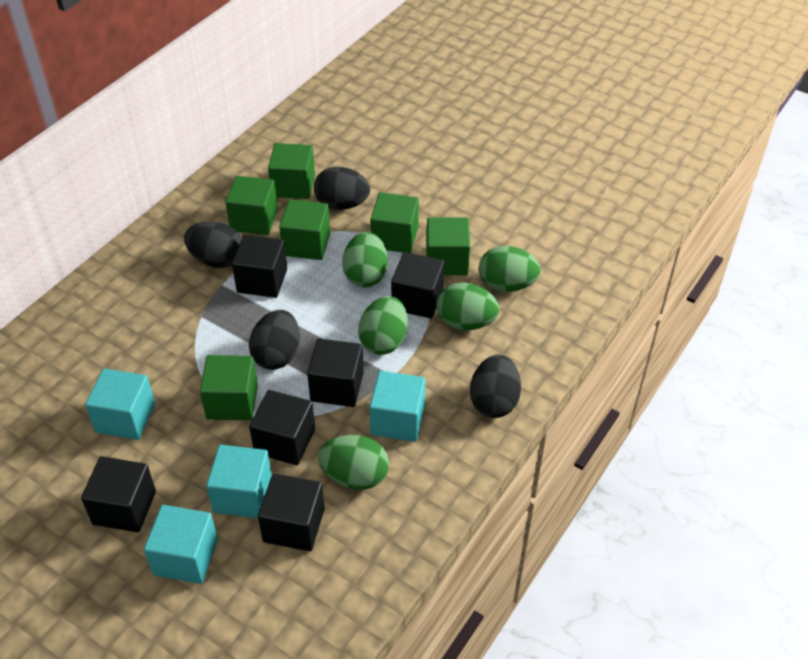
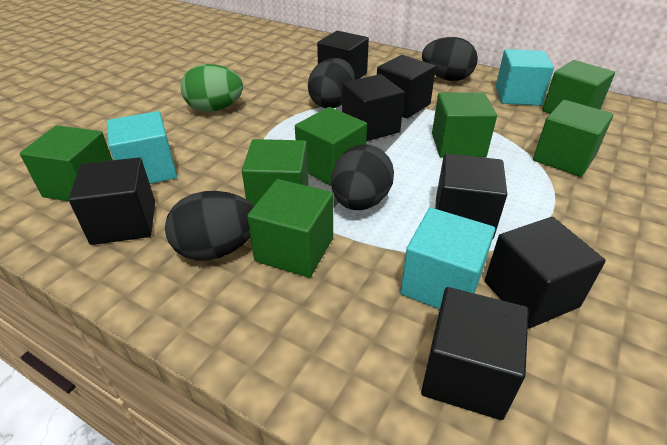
black cube: [81,456,156,533] [232,235,287,298] [249,390,315,465] [258,473,325,551] [307,338,364,407] [391,252,444,319] = 6 -> [68,157,155,245] [317,31,369,80] [342,74,404,141] [377,55,436,118] [421,287,528,420] [435,154,507,240] [485,217,606,329] = 7
green cube: [200,355,258,420] [225,176,278,235] [268,143,315,199] [279,199,330,260] [371,192,419,253] [426,217,470,275] = 6 -> [20,125,113,201] [242,139,308,206] [247,179,333,278] [295,107,367,186] [432,92,497,158] [533,100,614,177] [542,60,615,114] = 7
green egg: [318,435,389,490] [342,232,388,287] [358,296,408,355] [436,282,499,330] [479,246,541,292] = 5 -> [181,64,243,112] = 1
turquoise cube: [85,368,155,440] [144,505,218,584] [206,445,272,518] [369,371,426,442] = 4 -> [107,111,177,184] [400,208,495,309] [496,49,554,106] = 3

